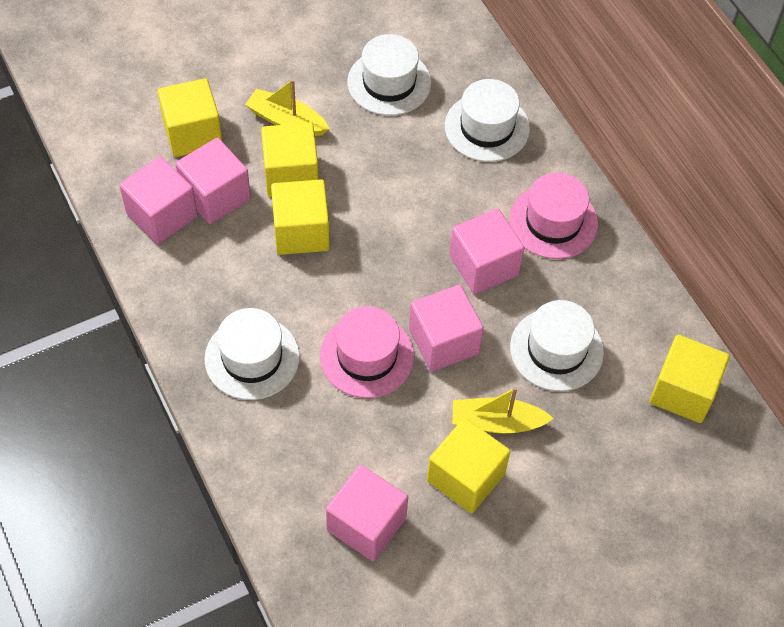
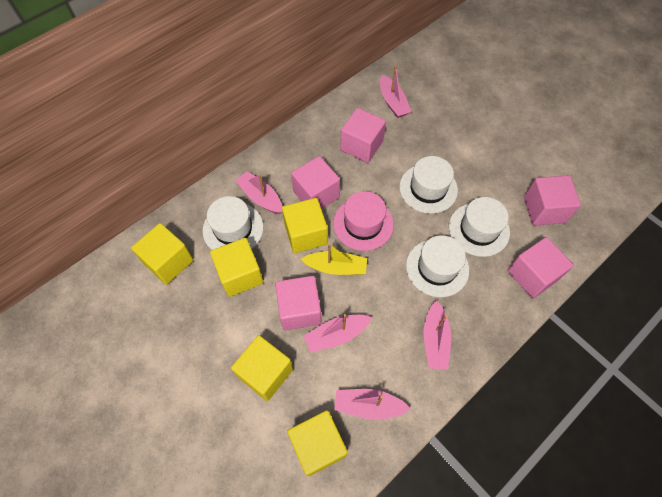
pink boat: none = 0 -> [235,171,283,214] [304,314,372,353] [334,389,411,420] [380,66,411,118] [424,300,451,370] = 5
pink hat: [320,306,414,398] [509,173,598,259] = 2 -> [333,191,394,251] = 1
yellow boat: [245,79,329,136] [452,387,554,434] = 2 -> [301,243,367,275] = 1

